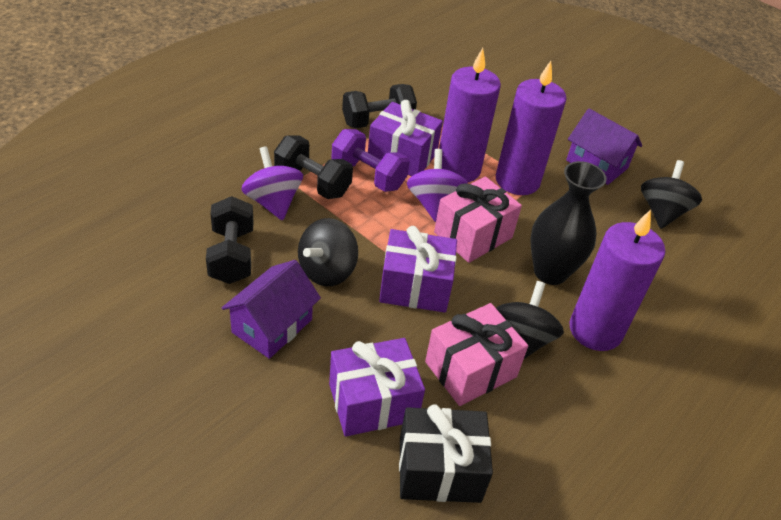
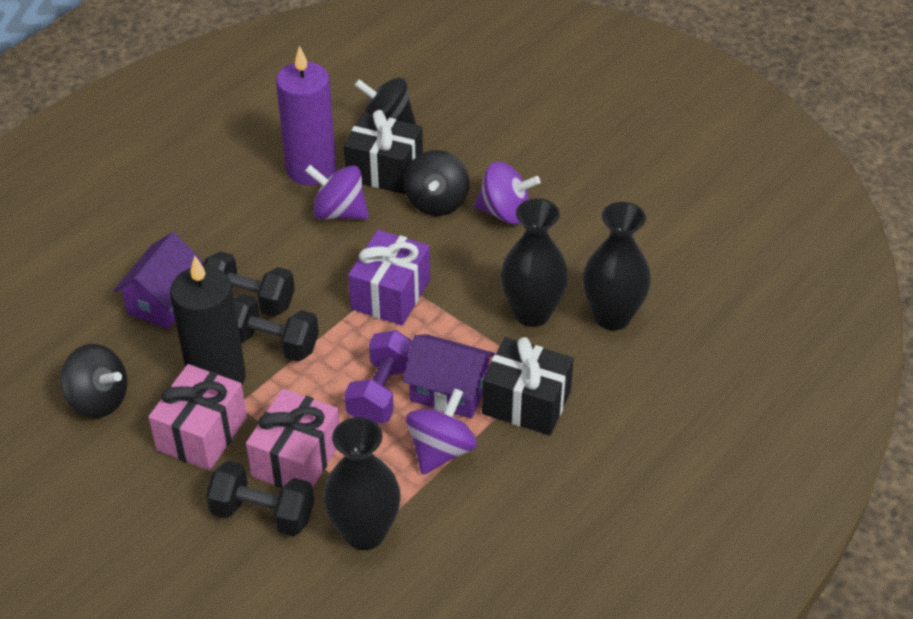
black candle: none = 0 -> [170,256,246,385] = 1
black gift: [399,404,493,503] = 1 -> [343,110,423,194] [482,337,574,435] = 2
black vase: [530,161,607,285] = 1 -> [323,417,401,550] [501,198,568,327] [583,202,651,330] = 3
purple candle: [439,48,501,183] [496,61,566,195] [570,210,665,351] = 3 -> [276,46,336,185] = 1
purple gift: [329,338,425,437] [368,100,443,176] [379,226,457,313] = 3 -> [348,230,430,325] = 1
purple spinning top: [241,146,303,221] [407,149,468,222] = 2 -> [305,165,369,219] [406,388,477,475] [474,162,540,224] = 3

